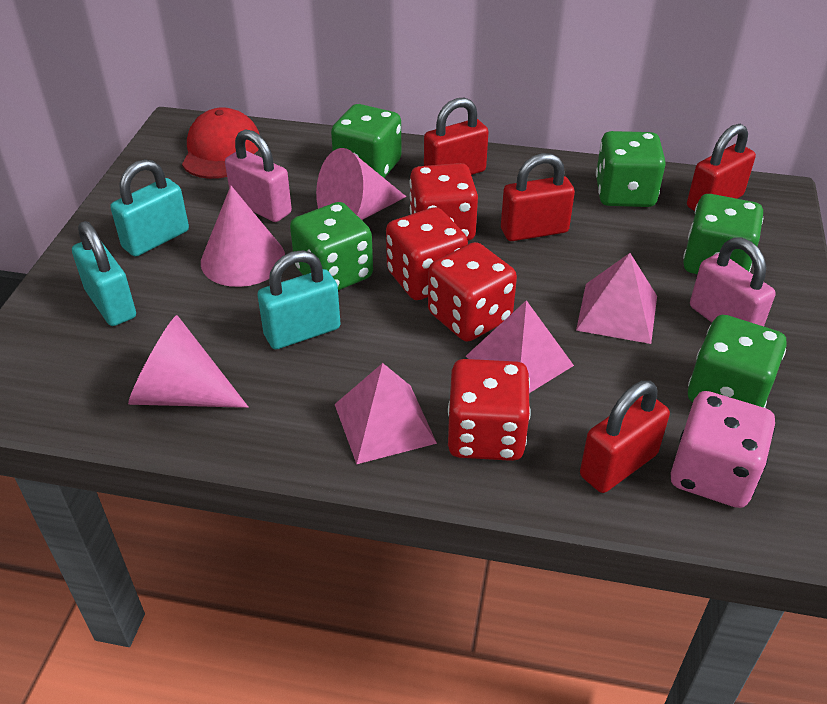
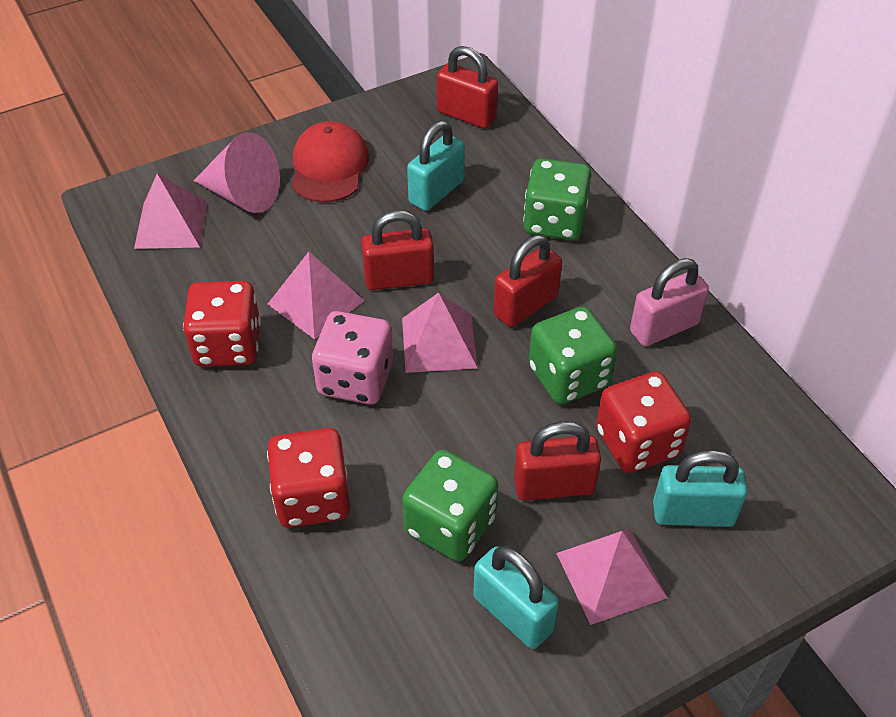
green dice: [290,202,373,290] [331,104,402,178] [596,131,666,207] [683,194,763,274] [688,315,787,408] = 5 -> [402,450,498,562] [523,158,591,240] [529,306,617,405] = 3
pink cone: [128,315,248,408] [201,186,285,287] [316,148,406,220] = 3 -> [194,132,280,213] = 1
pink padlock: [225,129,292,222] [690,237,776,326] = 2 -> [630,258,709,346] = 1
pink pyramid: [335,363,437,464] [466,300,574,393] [576,253,657,344] = 3 -> [134,174,207,249] [268,252,364,340] [402,293,478,373] [556,529,667,625] = 4
red dice: [386,207,468,300] [410,163,478,241] [428,242,517,342] [448,359,531,461] = 4 -> [183,281,261,366] [267,428,350,528] [596,371,691,473] = 3

